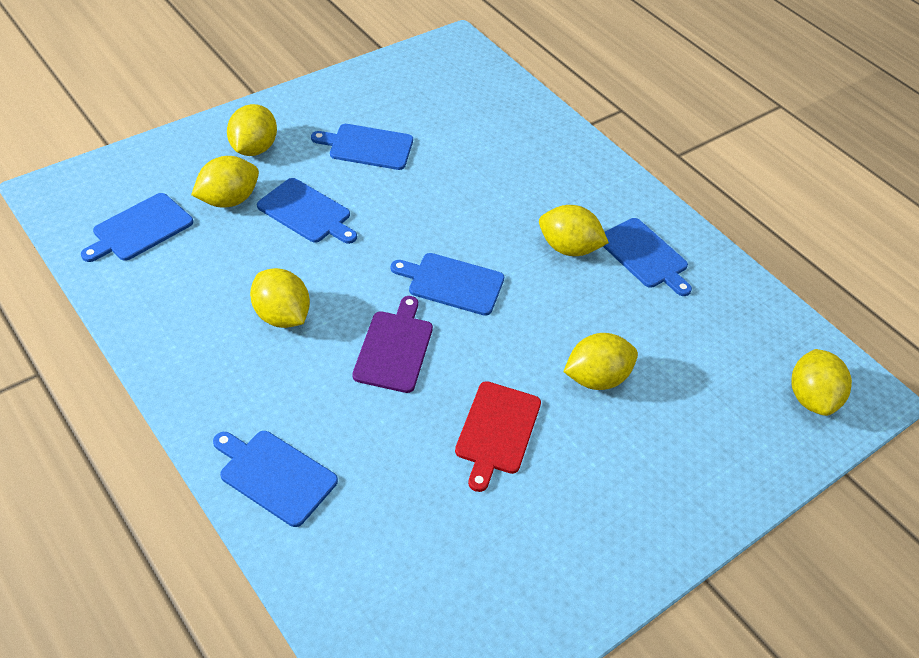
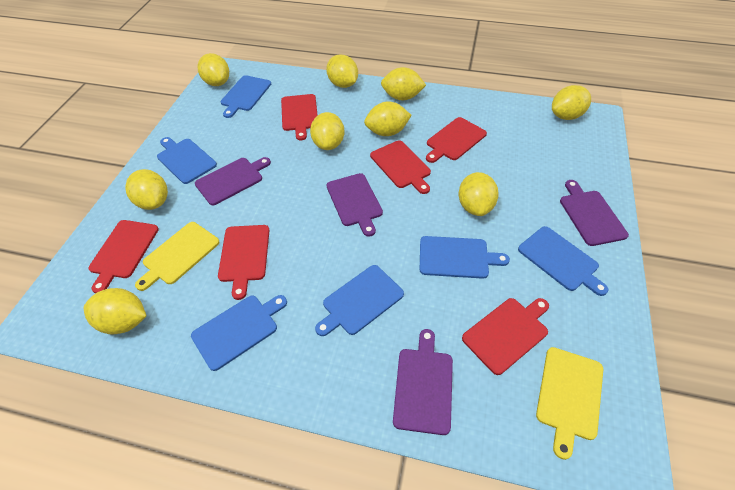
purple cutting board: [352,296,433,393] = 1 -> [195,157,271,205] [327,173,383,237] [393,329,453,435] [560,180,629,246] = 4
red cutting board: [455,381,541,492] = 1 -> [88,220,159,293] [218,225,270,300] [281,94,318,140] [370,140,431,194] [426,117,487,163] [462,298,549,375] = 6
yellow cutting board: none = 0 -> [135,222,219,291] [536,347,603,460] = 2
yellow lemon: [191,156,259,207] [227,104,277,156] [250,268,310,328] [539,205,609,256] [563,333,638,390] [791,349,852,416] = 6 -> [84,288,146,335] [125,169,168,210] [198,53,229,86] [310,112,345,150] [326,54,358,88] [364,101,412,136] [381,67,426,100] [459,172,499,216] [552,85,591,120] = 9

